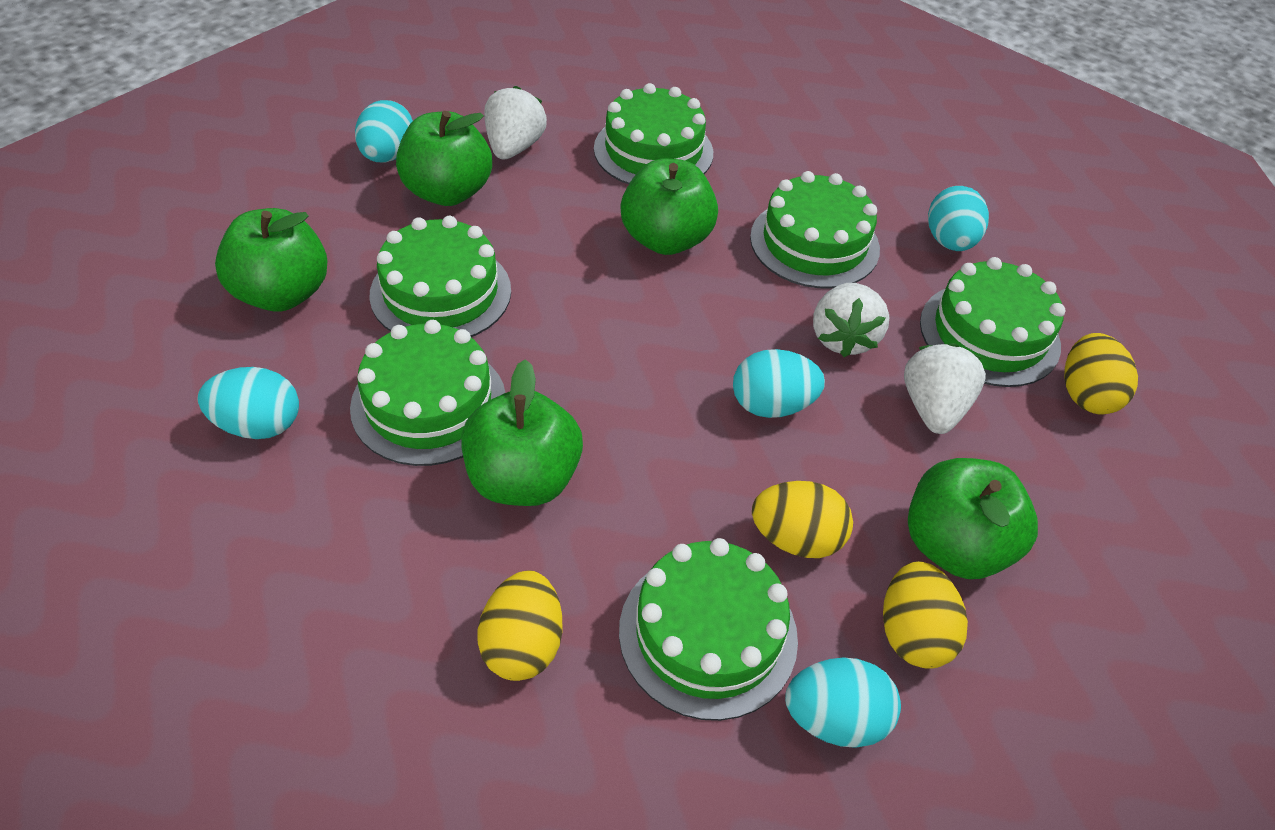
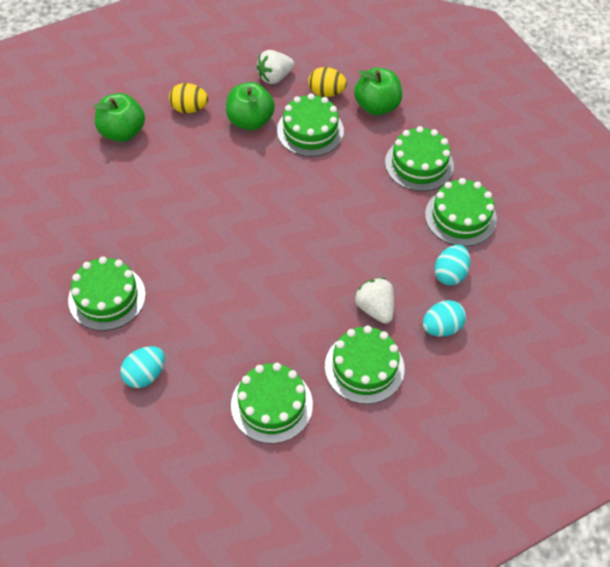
green apple: [215,208,328,312] [396,111,492,206] [461,359,583,506] [621,159,718,255] [908,458,1038,579] = 5 -> [94,93,145,142] [226,82,275,130] [354,68,402,115] = 3
turquoise egg: [198,367,299,439] [355,100,413,162] [733,349,825,418] [785,657,901,748] [928,186,989,251] = 5 -> [120,346,165,388] [423,300,466,337] [435,245,470,286] = 3
white strawberry: [485,86,547,159] [813,283,889,357] [904,343,986,434] = 3 -> [256,50,294,84] [355,278,394,324] = 2
yellow egg: [478,570,562,681] [752,481,853,558] [883,561,968,669] [1064,333,1138,414] = 4 -> [169,83,208,113] [308,67,347,97] = 2

